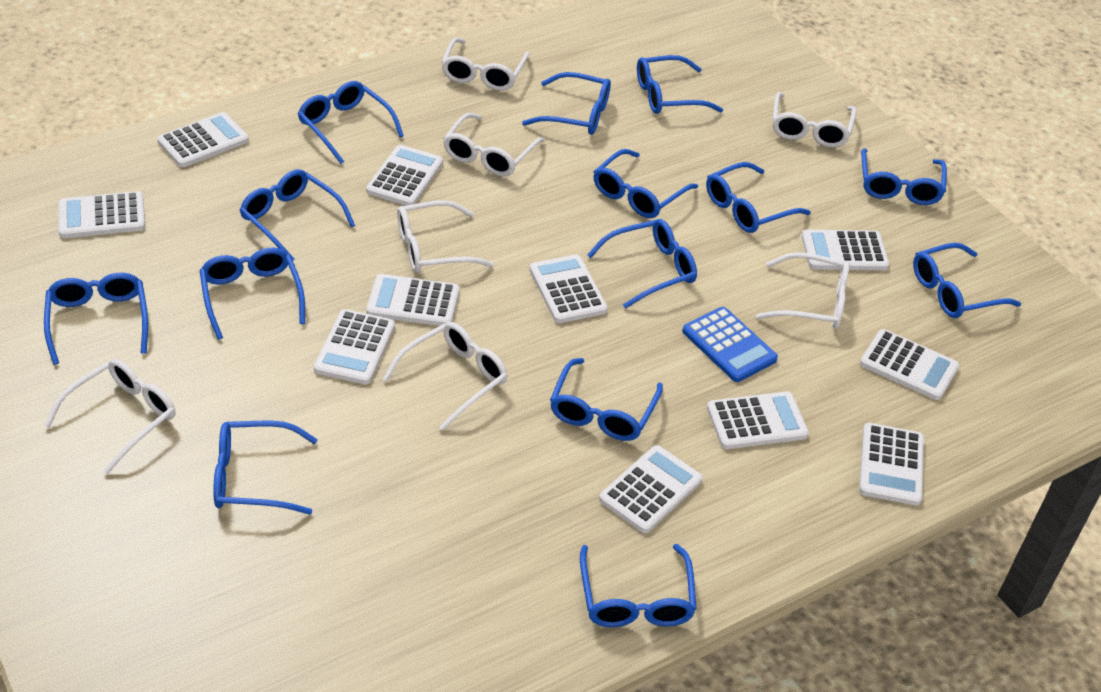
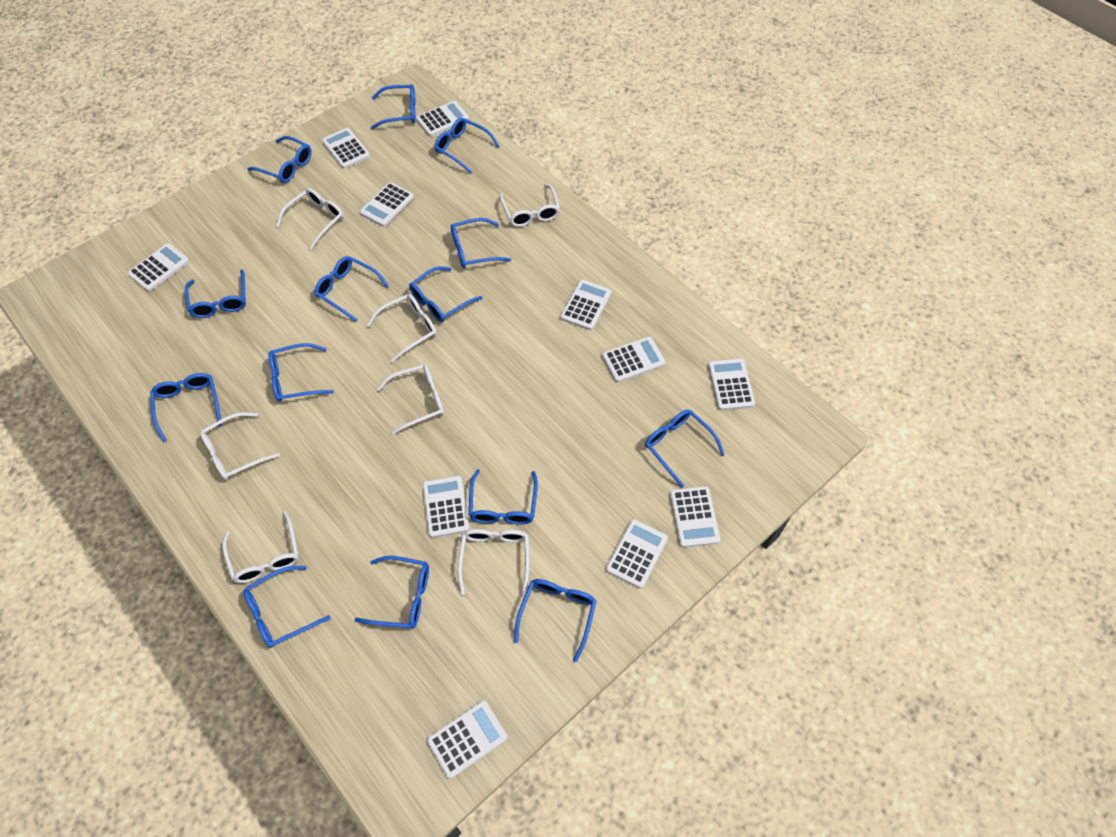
blue calculator: [682,307,778,382] = 1 -> none = 0

